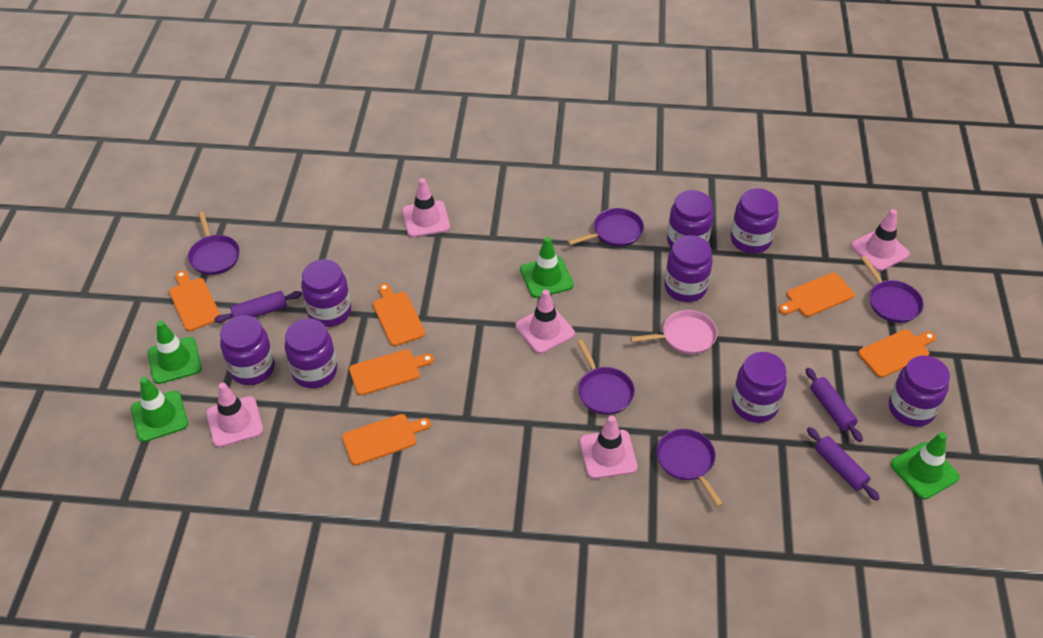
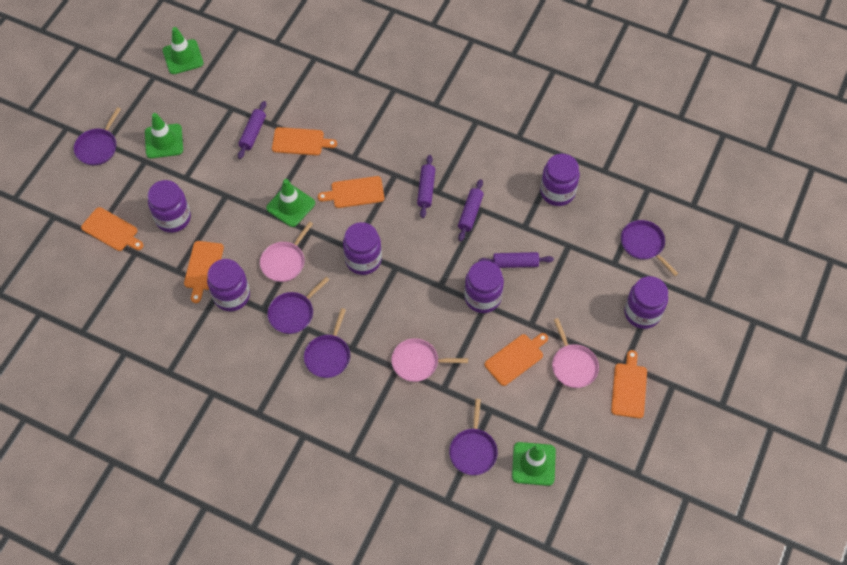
pink pan: [630,310,718,354] = 1 -> [260,221,313,282] [391,338,468,382] [552,318,599,388] = 3
pink traffic cone: [206,383,263,447] [402,178,450,237] [515,290,575,354] [580,416,637,479] [851,209,910,271] = 5 -> none = 0
purple jar: [220,315,275,385] [285,318,337,388] [301,259,351,327] [664,235,713,302] [667,190,714,248] [731,188,779,254] [732,352,787,423] [889,356,950,427] = 8 -> [148,180,191,233] [207,259,250,311] [343,222,382,275] [464,261,504,313] [540,154,580,206] [624,276,668,329] = 6
purple rolling pin: [214,291,302,323] [806,368,863,442] [807,427,880,501] = 3 -> [238,101,266,159] [417,155,436,218] [458,179,484,241] [479,252,554,268] = 4

